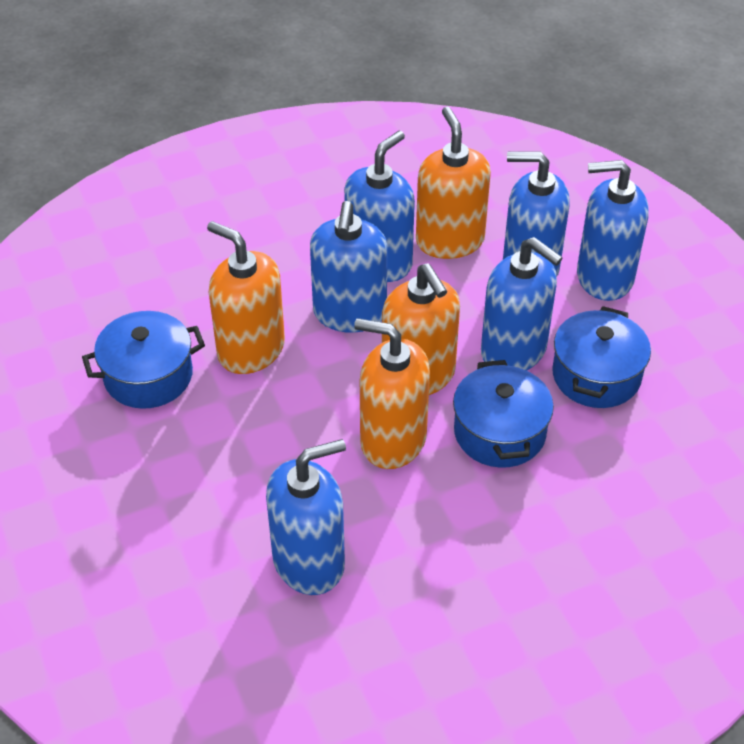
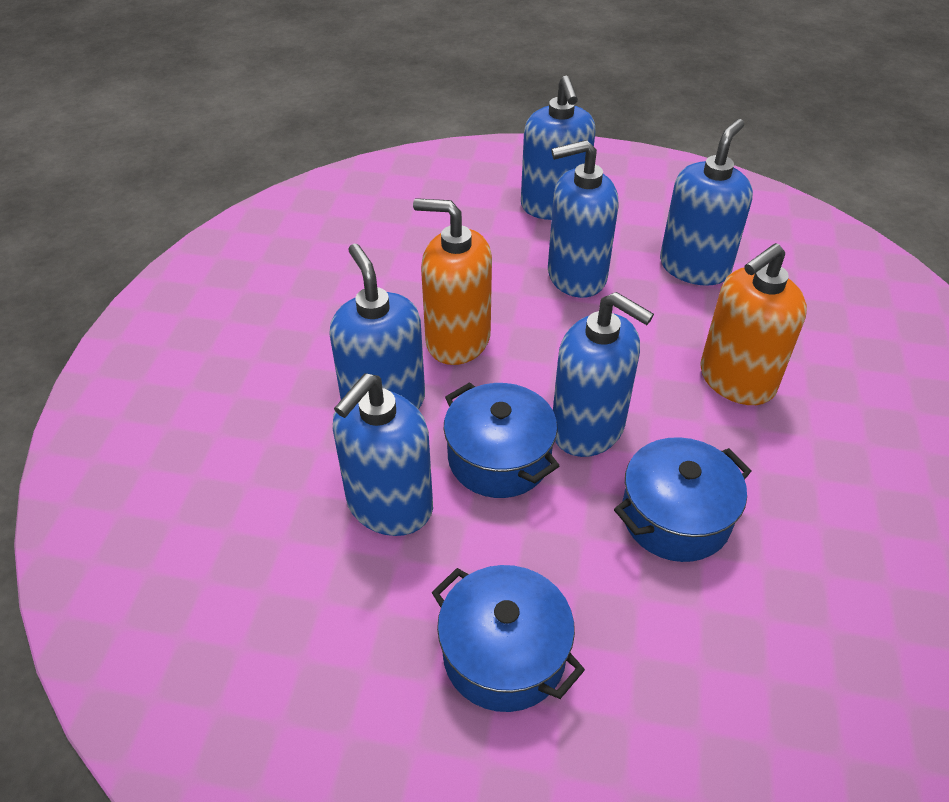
orange soap dispenser: [207,221,285,374] [354,318,430,469] [382,263,460,395] [416,107,491,259] = 4 -> [413,198,492,365] [700,243,807,405] = 2

